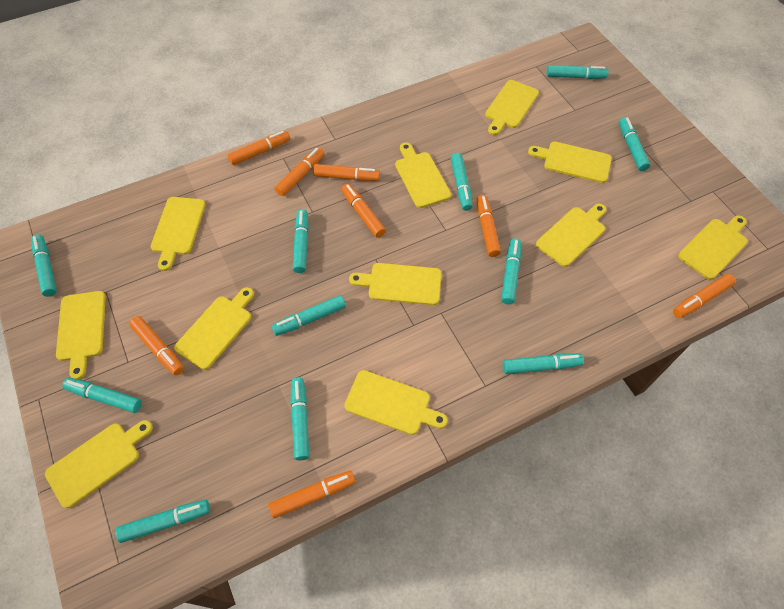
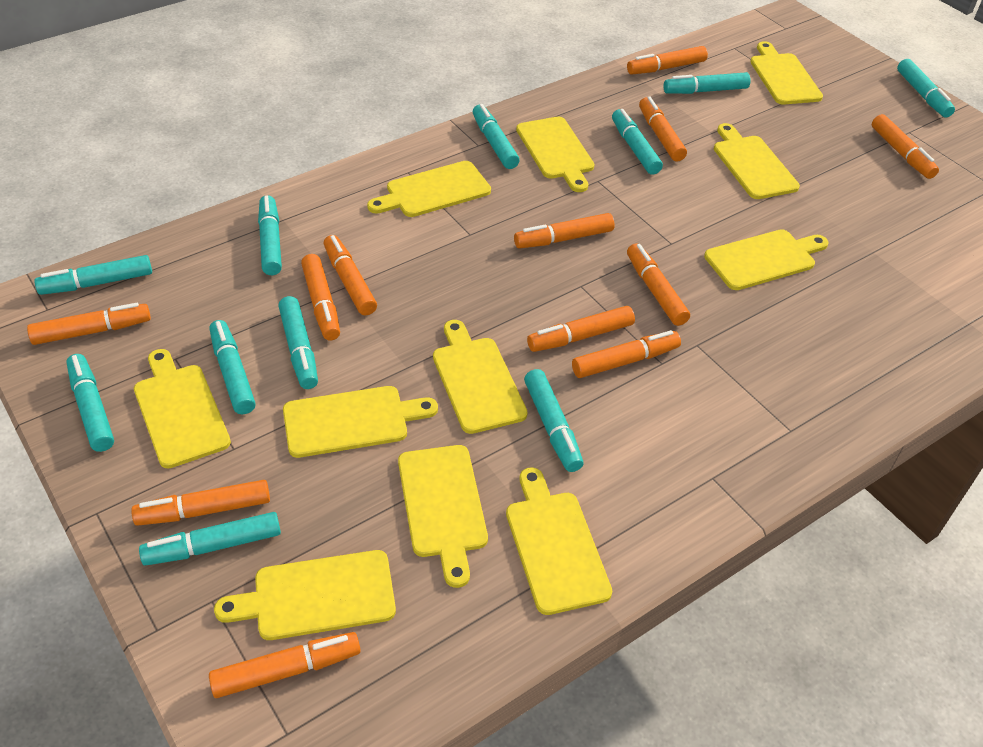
orange marker: [129,316,184,375] [228,131,290,165] [268,471,355,518] [275,147,325,196] [313,164,380,181] [341,184,386,238] [477,195,501,257] [673,274,736,318] = 8 -> [27,303,151,345] [131,480,270,526] [209,632,361,698] [301,254,340,341] [324,235,377,315] [514,213,615,249] [527,306,635,352] [572,330,681,378] [627,46,708,75] [627,243,690,326] [639,96,687,161] [872,114,939,179] = 12

